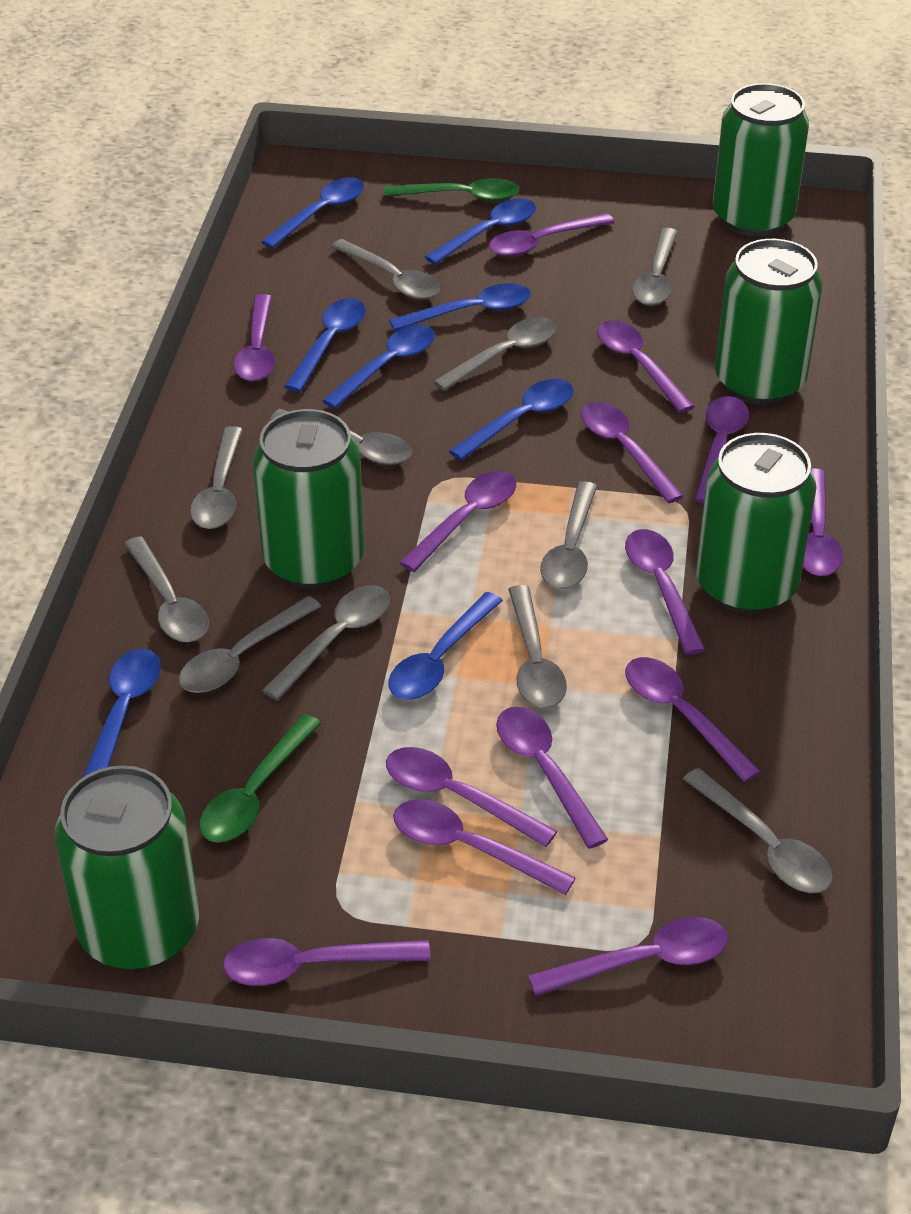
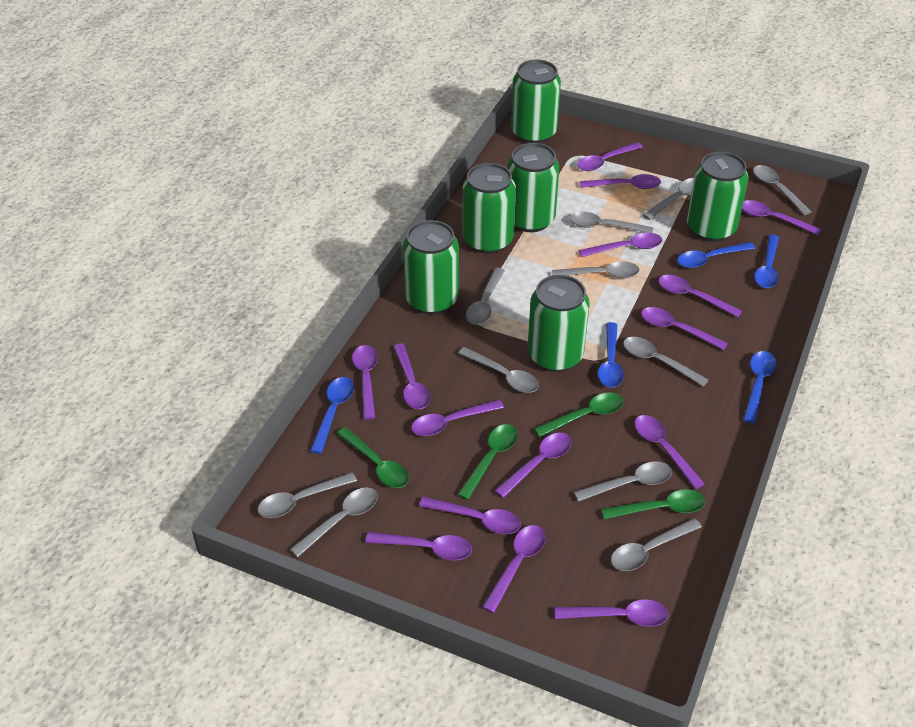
blue spoon: [83,649,161,777] [261,177,364,249] [284,298,366,392] [322,324,435,409] [388,592,503,700] [389,283,531,331] [425,198,536,265] [449,379,574,461] = 8 -> [310,377,354,454] [598,322,624,388] [677,242,755,268] [743,351,776,423] [754,234,779,288] = 5
green can: [54,765,199,970] [253,409,364,589] [696,433,817,614] [713,83,809,237] [715,239,822,405] = 5 -> [403,220,459,315] [462,163,516,254] [507,143,559,232] [511,60,561,143] [528,275,590,372] [687,152,748,242] = 6
green spoon: [199,714,321,842] [383,178,519,202] = 2 -> [337,427,409,488] [457,424,518,500] [534,392,624,437] [601,490,706,519] = 4
purple spoon: [223,938,431,986] [234,294,275,381] [386,747,557,847] [393,799,576,895] [399,471,516,572] [489,213,614,257] [496,707,608,849] [528,917,728,996] [581,402,684,503] [597,320,695,413] [625,529,705,655] [625,657,761,782] [695,396,749,504] [803,468,843,576] = 14 -> [352,345,378,420] [365,532,472,560] [393,343,430,409] [411,400,504,436] [419,497,521,534] [482,525,546,613] [494,433,572,498] [555,599,669,627] [577,142,643,171] [579,233,662,257] [580,174,661,189] [634,415,705,489] [641,307,728,350] [658,275,742,317] [742,200,821,235] = 15

